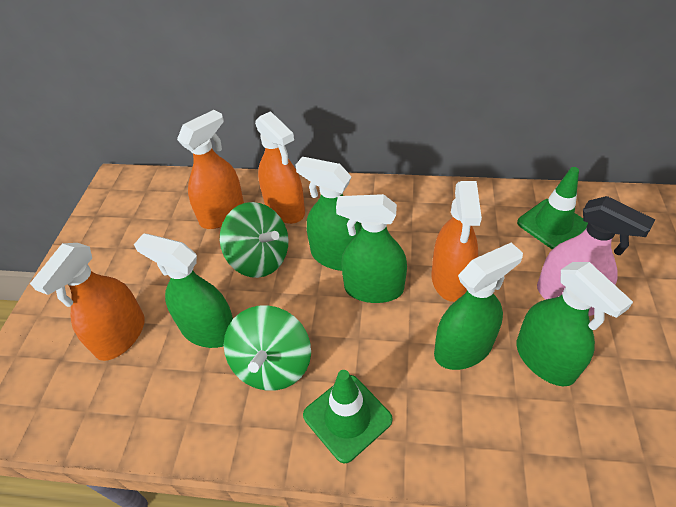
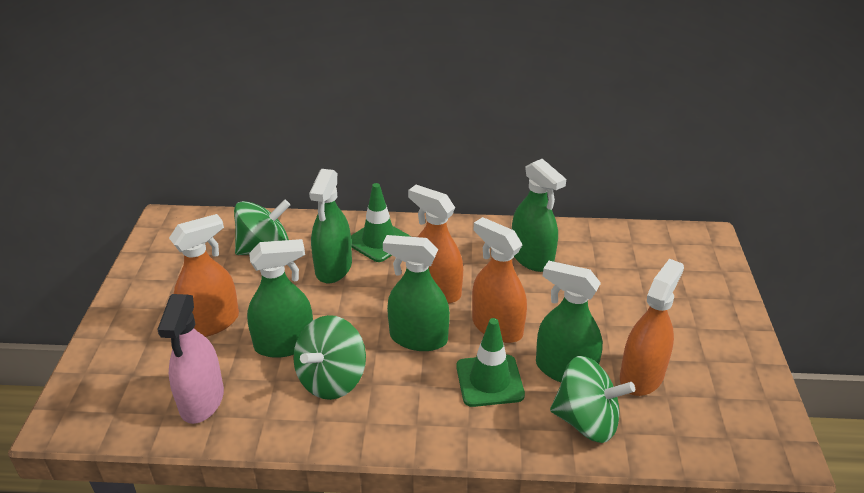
green spinning top: [220,202,288,278] [224,305,311,391] = 2 -> [234,200,290,255] [293,315,366,400] [550,356,635,443] = 3

